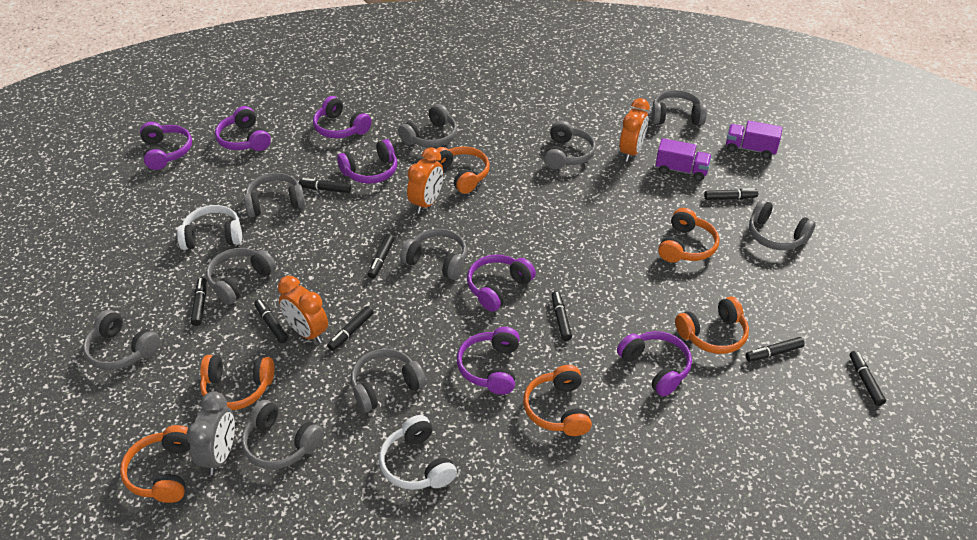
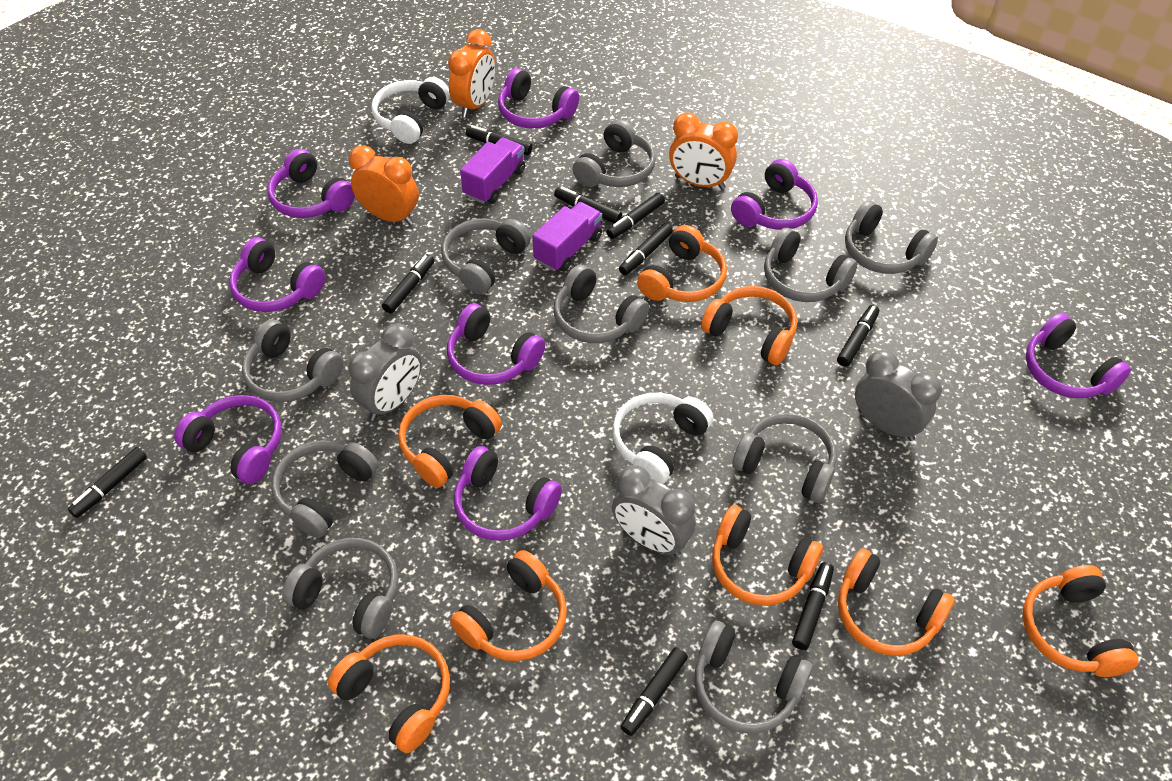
grey clock: [186,391,235,475] = 1 -> [348,323,422,421] [612,465,696,557] [855,350,942,441] = 3
orange headphones: [120,425,190,503] [200,355,274,410] [435,147,490,194] [523,365,592,436] [658,208,720,262] [675,296,749,354] = 6 -> [328,634,450,753] [398,395,502,488] [450,550,567,661] [637,225,727,302] [701,286,797,365] [712,505,823,606] [838,548,955,656] [1023,565,1139,677] = 8
purple headphones: [140,122,192,170] [215,106,271,151] [313,96,371,138] [337,139,397,184] [457,327,520,395] [467,255,536,312] [617,331,692,396] = 7 -> [174,395,282,484] [229,237,325,312] [268,149,355,218] [447,303,545,385] [454,446,562,541] [498,68,579,129] [731,159,818,230] [1026,313,1131,398] = 8

